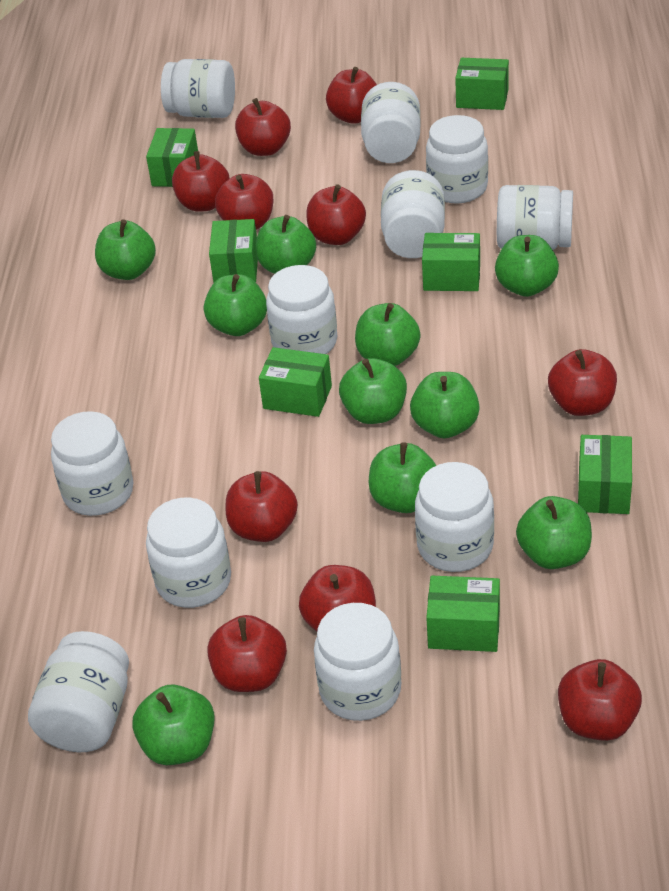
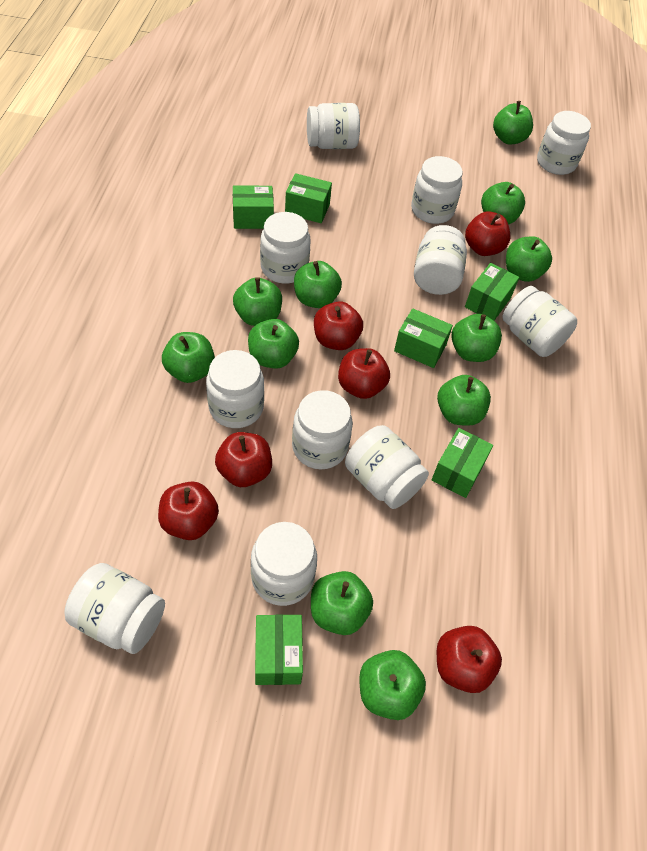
green apple: [95,219,156,280] [132,684,215,765] [204,274,267,336] [256,215,316,274] [339,358,407,424] [355,303,420,366] [369,442,437,513] [410,372,480,438] [495,235,559,297] [516,496,592,569] = 10 -> [162,332,215,383] [233,277,282,326] [248,319,299,369] [294,261,342,308] [311,571,373,635] [359,650,426,720] [437,375,491,426] [451,314,502,362] [481,182,525,225] [493,101,533,144] [506,237,552,282] = 11
green box: [146,128,198,187] [209,219,258,282] [259,347,332,417] [422,233,480,291] [426,576,500,652] [455,58,509,110] [578,435,632,514] = 7 -> [233,185,274,229] [255,614,303,685] [285,173,332,223] [394,308,453,368] [432,428,493,498] [465,263,519,321] = 6
red apple: [172,151,230,212] [207,615,287,692] [215,174,274,230] [226,471,298,542] [235,98,291,156] [299,565,376,632] [306,184,366,245] [326,67,377,124] [548,349,617,416] [558,659,642,741] = 10 -> [158,481,219,540] [215,432,272,487] [314,301,363,350] [338,348,390,399] [437,626,502,693] [465,211,510,256] = 6

